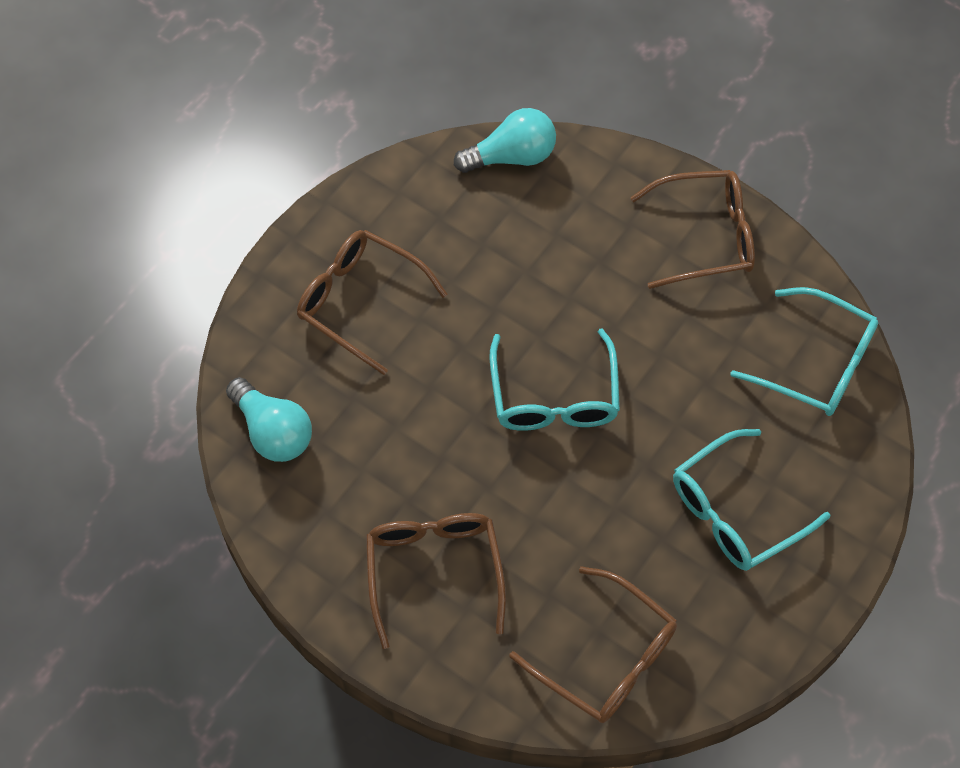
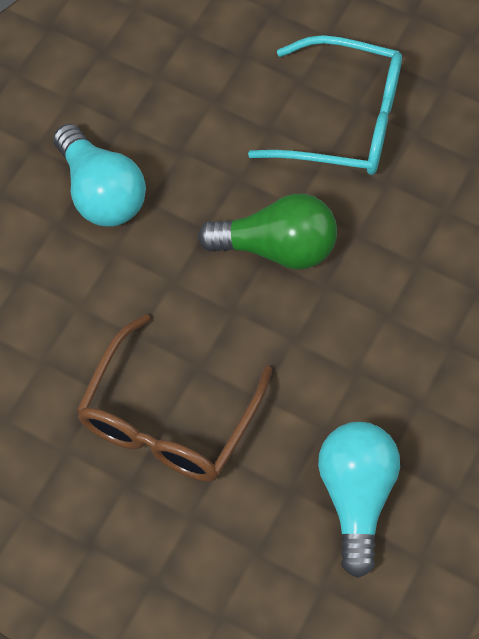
brown glasses: [297,230,448,375] [366,513,506,649] [510,566,677,723] [630,170,755,289] = 4 -> [76,314,272,482] = 1
green light bulb: none = 0 -> [198,194,337,270] = 1
turquoise glasses: [490,328,620,431] [673,429,831,571] [730,287,878,416] = 3 -> [248,35,402,175] = 1

